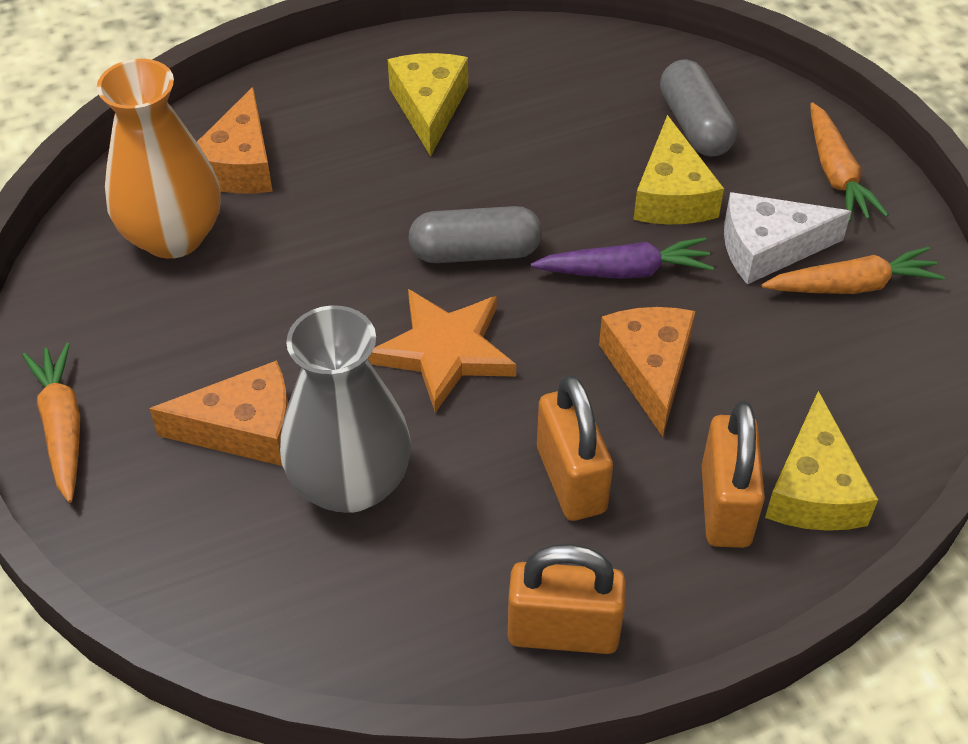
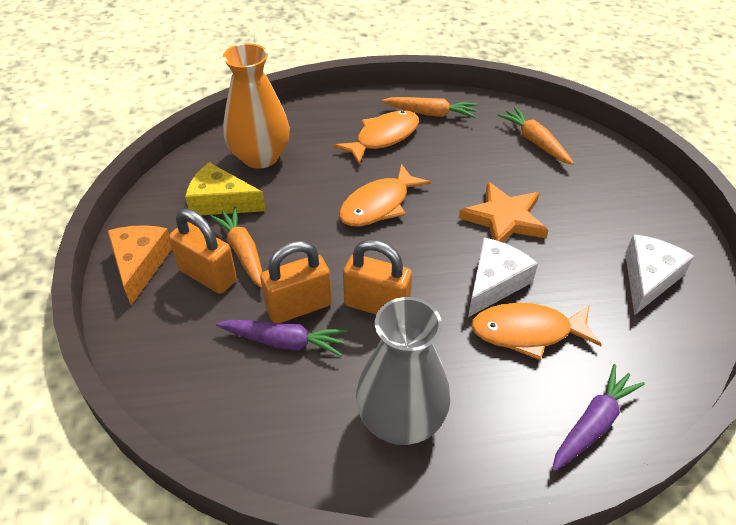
grey capsule: [408,206,542,263] [660,59,737,157] = 2 -> none = 0
orange cheese: [149,360,288,466] [197,87,273,193] [599,307,696,437] = 3 -> [108,225,172,305] = 1
orange fish: none = 0 -> [334,110,419,164] [339,164,431,226] [471,303,602,360] = 3
purple carrot: [531,237,714,279] = 1 -> [216,320,348,356] [552,364,645,472] = 2
white cheese: [724,192,852,284] = 1 -> [468,238,538,317] [625,234,694,315] = 2
yellow cheese: [388,53,468,156] [633,115,724,224] [765,391,878,531] = 3 -> [185,162,266,215] = 1

